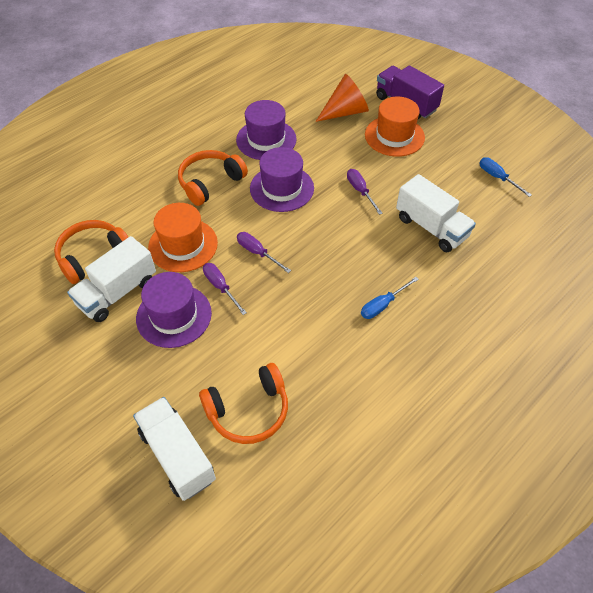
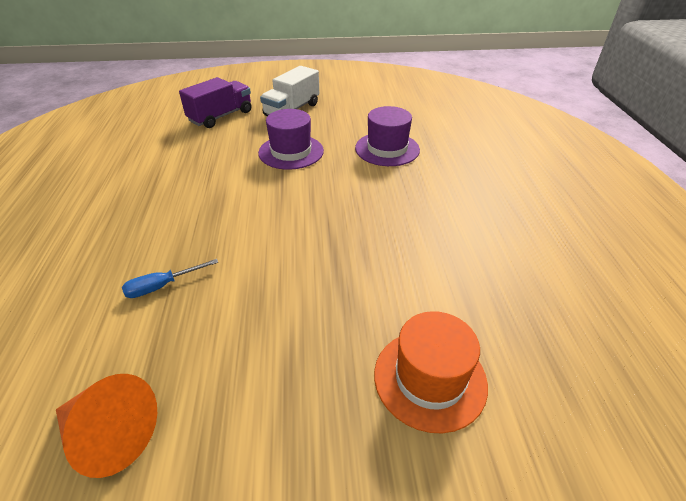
blue screwdriver: [361,277,419,319] [479,157,532,197] = 2 -> [122,259,218,298] = 1
orange hat: [148,203,218,272] [365,96,425,157] = 2 -> [374,311,488,433] = 1
orange headphones: [54,220,128,284] [178,150,248,206] [199,363,288,444] = 3 -> none = 0
purple hat: [136,272,212,348] [236,100,297,160] [250,147,314,212] = 3 -> [258,109,324,170] [355,106,420,166] = 2
purple screwdriver: [203,263,247,315] [237,232,291,273] [347,169,383,215] = 3 -> none = 0
white truck: [67,236,156,322] [133,397,216,501] [396,174,476,252] = 3 -> [260,66,319,116] = 1

